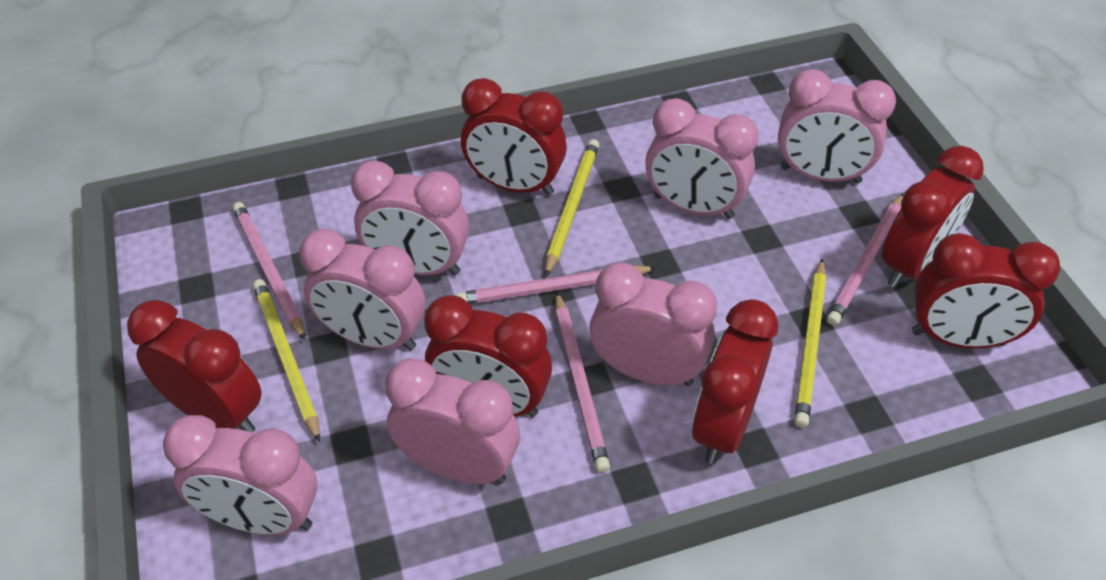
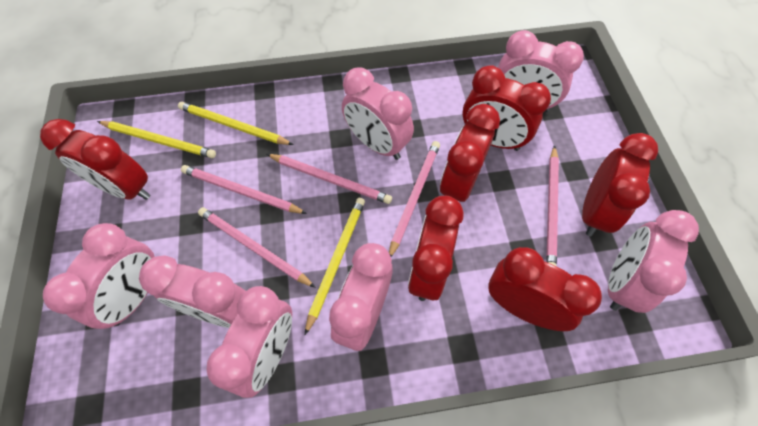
pink pencil: [233,202,305,341] [456,265,657,304] [555,292,610,473] [827,193,903,326] = 4 -> [181,165,307,214] [198,207,316,288] [267,154,392,204] [389,141,440,257] [546,145,559,266] = 5

